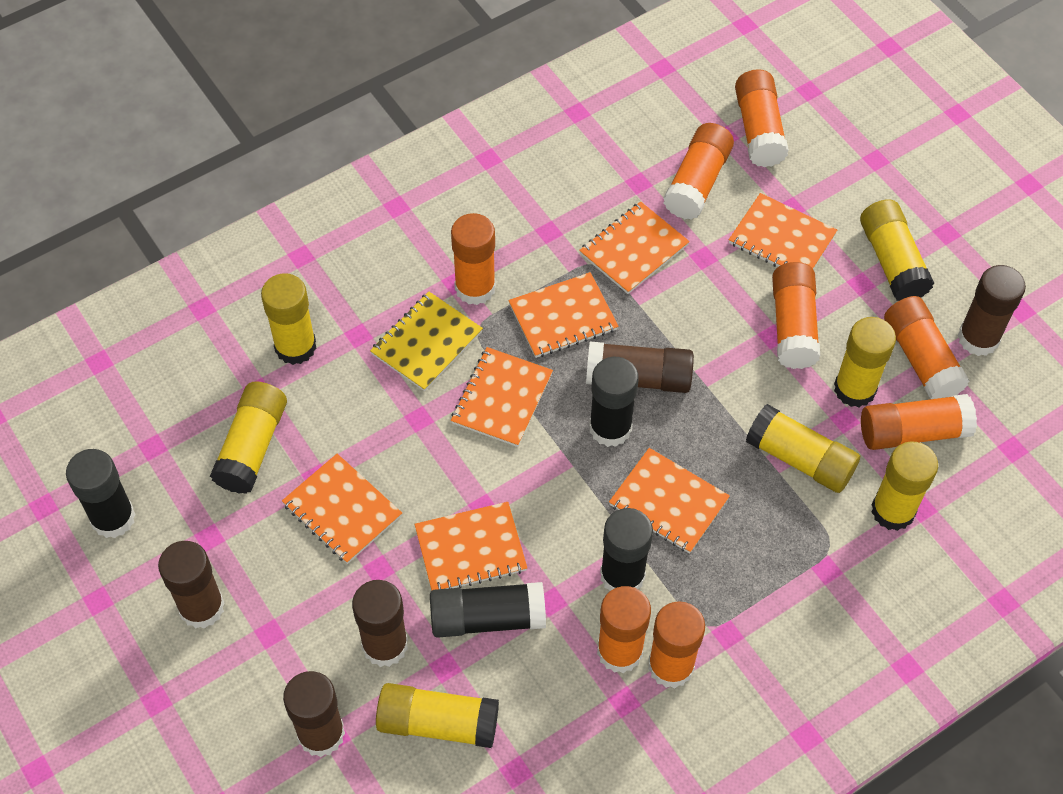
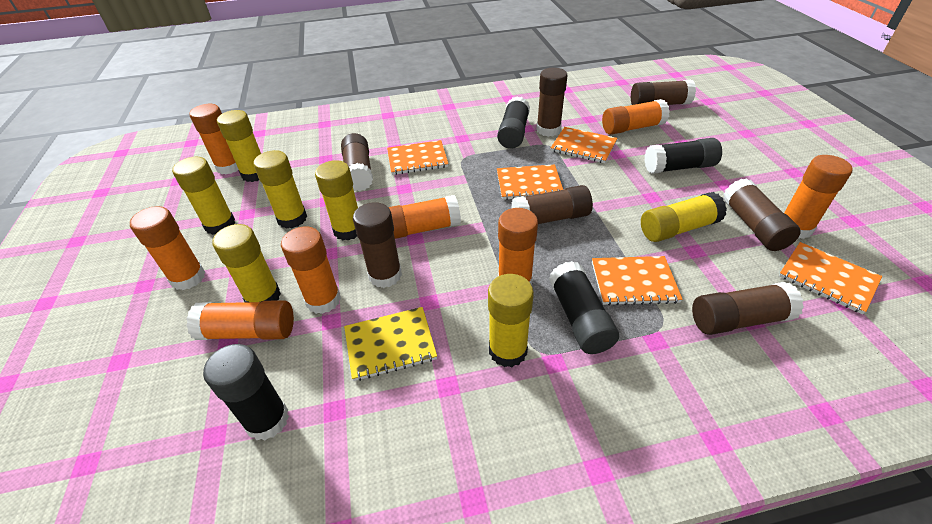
brown glue stick: [158,541,225,629] [283,671,345,757] [352,580,408,667] [586,341,694,393] [958,265,1026,356] = 5 -> [341,133,373,192] [353,202,402,288] [511,185,593,224] [536,68,567,137] [631,80,696,105] [692,282,804,335] [723,178,801,251] = 7
orange notebook: [282,454,402,564] [415,502,527,590] [451,347,553,447] [508,272,619,358] [579,201,690,294] [609,448,730,554] [729,193,837,269] = 7 -> [387,140,448,175] [497,164,563,200] [551,127,617,163] [592,256,683,306] [779,242,882,314] = 5

